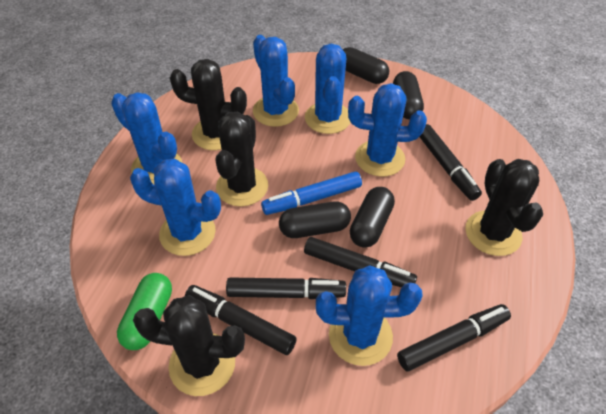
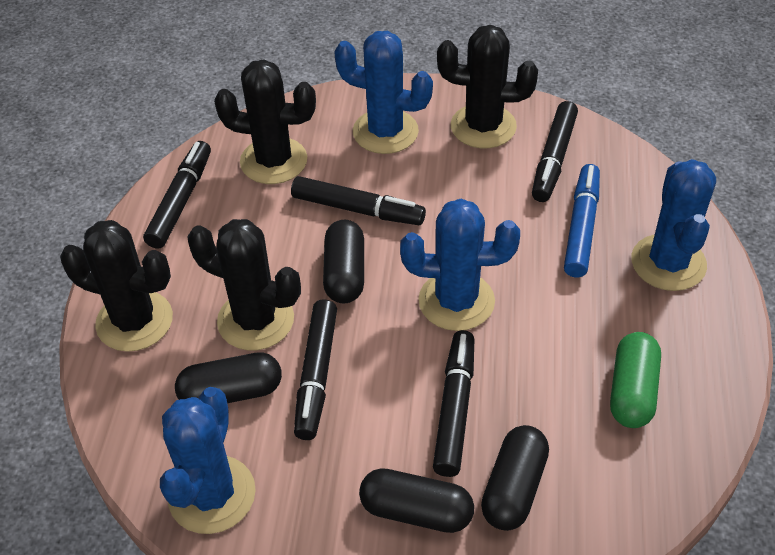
blue cactus: [111,92,182,184] [130,158,221,256] [253,35,299,127] [305,44,350,134] [316,265,423,366] [348,83,427,177] = 6 -> [160,387,256,534] [334,31,433,154] [400,199,520,331] [631,159,716,291] = 4

